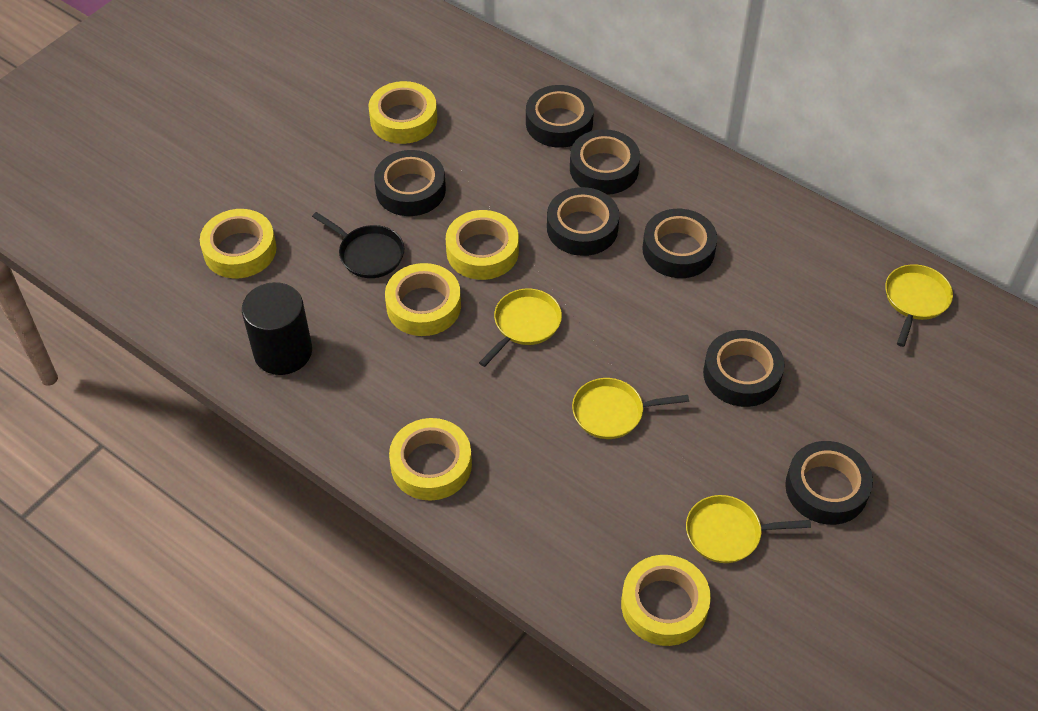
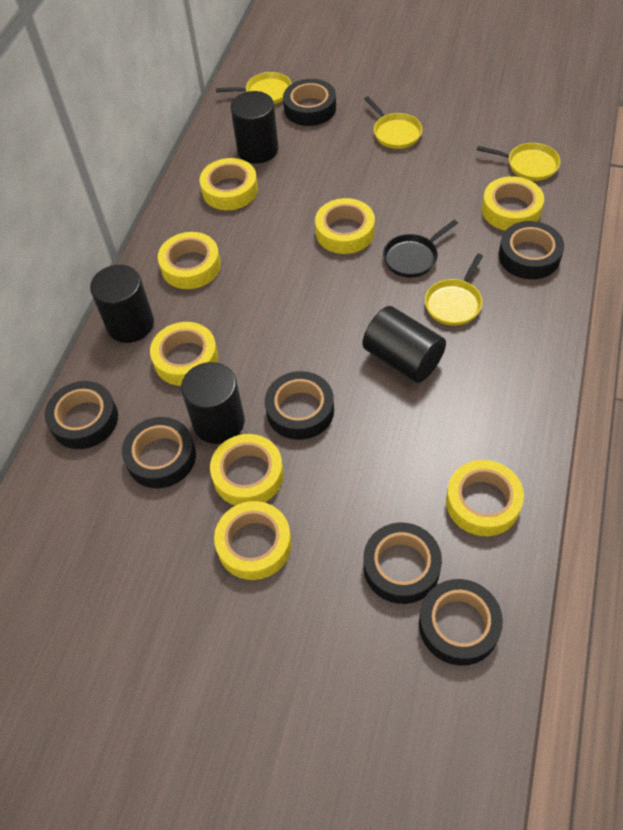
black cylinder: [242,282,312,375] = 1 -> [90,265,154,343] [181,362,245,444] [230,91,279,164] [363,306,446,383] = 4
yellow tape: [200,209,276,278] [368,81,437,144] [385,263,461,336] [389,418,472,501] [446,210,519,280] [621,555,711,646] = 6 -> [150,322,218,386] [158,232,221,289] [200,158,258,210] [210,434,284,506] [214,501,292,580] [315,198,375,254] [446,460,524,536] [482,176,544,231] = 8

